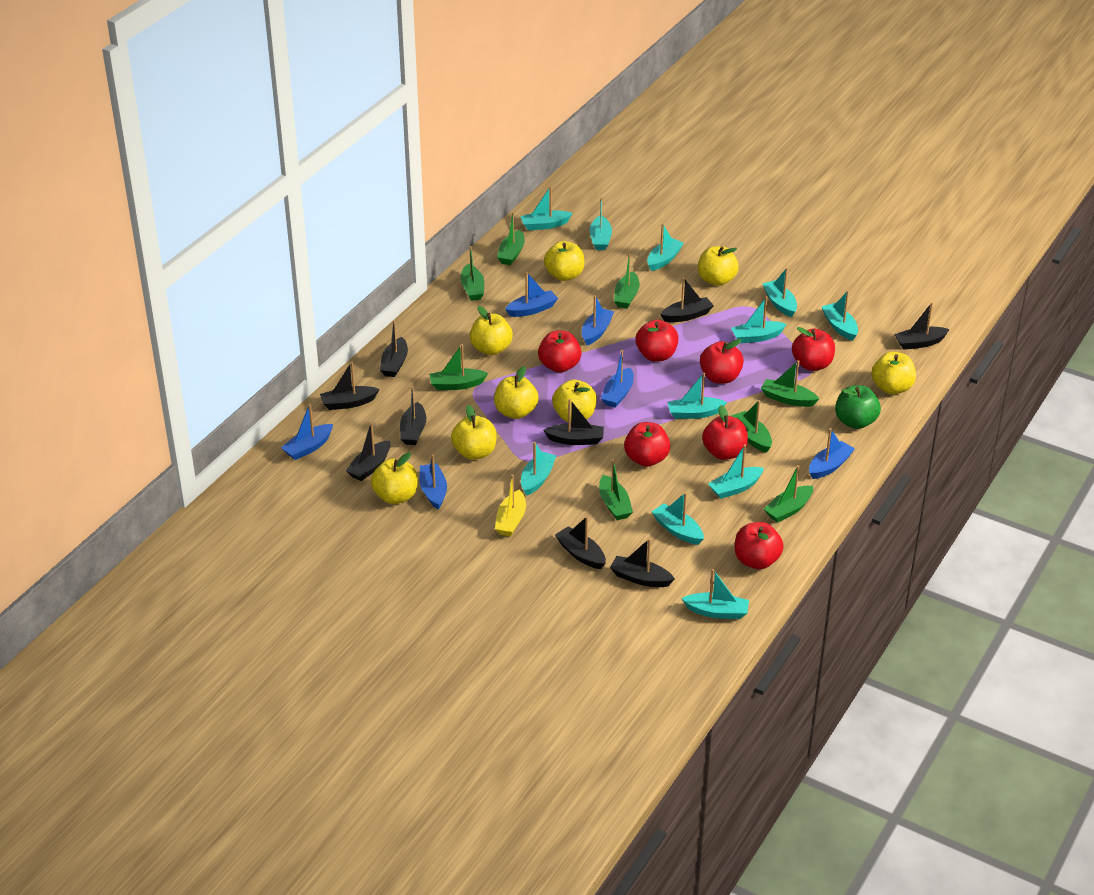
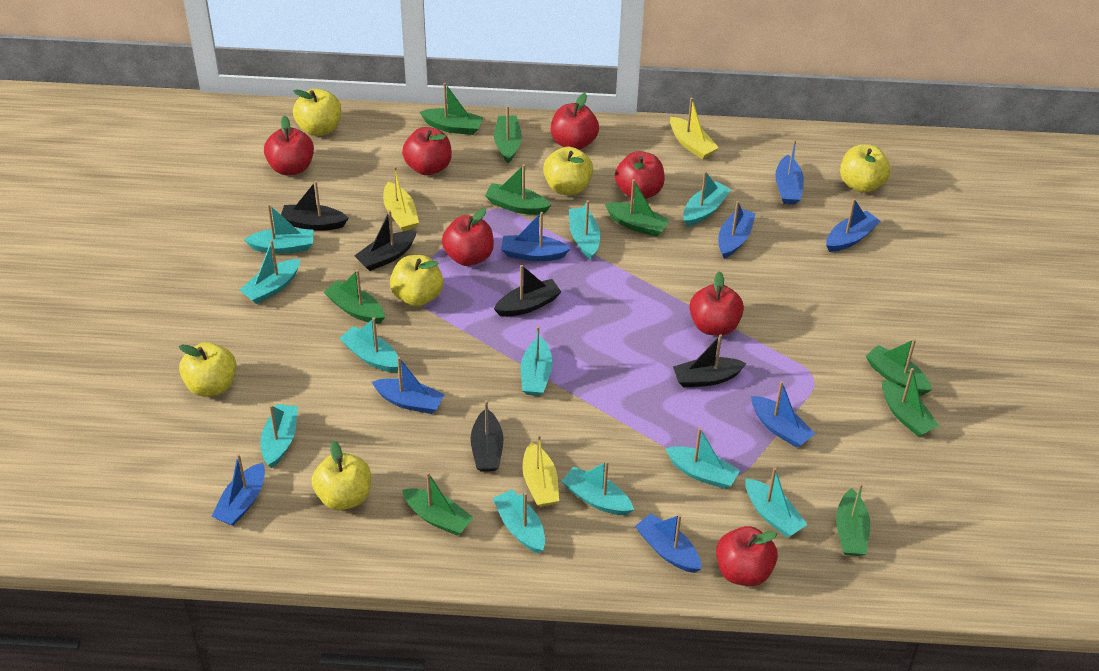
black boat: [320,362,379,410] [345,422,390,481] [380,320,408,377] [400,386,426,445] [543,399,604,445] [555,516,606,569] [610,538,675,587] [660,278,714,322] [894,302,950,350] = 9 -> [281,181,349,231] [354,210,417,271] [471,400,503,472] [494,264,561,317] [673,334,747,387] = 5
blue boat: [281,404,333,460] [420,455,447,509] [505,272,558,317] [582,295,614,346] [601,350,634,408] [809,428,855,479] = 6 -> [211,454,265,526] [372,357,445,414] [501,212,571,261] [635,514,701,573] [719,201,756,259] [751,381,816,448] [775,140,804,204] [826,198,881,252] = 8
green apple: [835,385,881,429] = 1 -> none = 0
green boat: [429,344,488,390] [460,246,484,301] [497,212,524,265] [599,459,633,520] [614,254,640,309] [731,400,772,453] [761,360,819,407] [764,465,813,523] = 8 -> [324,270,385,324] [402,472,474,535] [420,83,483,135] [485,164,551,215] [494,106,522,164] [605,179,670,237] [836,483,870,556] [866,339,932,395] [882,368,939,437] = 9
yellow apple: [371,452,418,504] [451,405,496,460] [470,306,513,355] [494,366,539,419] [544,241,584,281] [552,379,597,422] [698,246,739,286] [871,352,916,394] = 8 -> [179,342,236,396] [293,89,341,136] [311,440,371,510] [390,255,444,306] [543,146,593,195] [840,144,890,193] = 6
yellow boat: [495,474,526,536] = 1 -> [383,166,419,231] [522,435,559,507] [670,98,719,159] = 3

